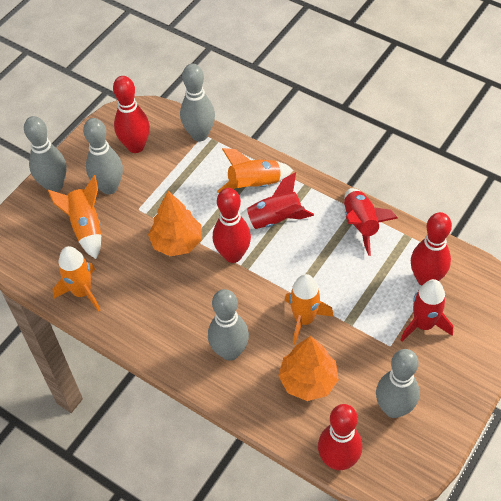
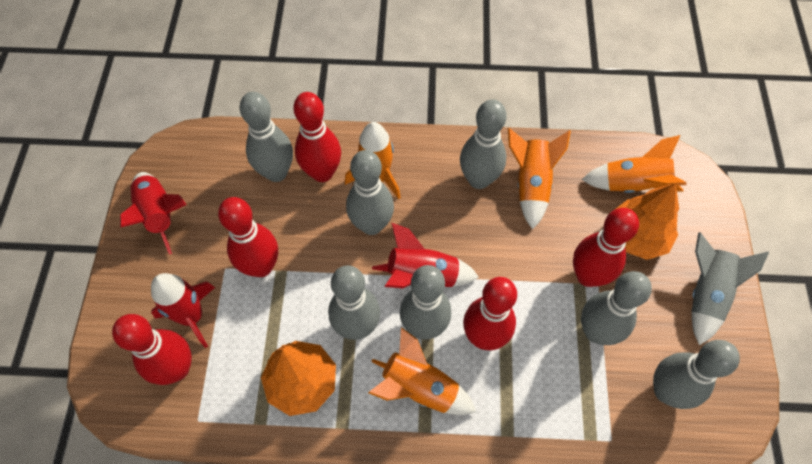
grey bowling pin: [24,116,67,192] [83,118,123,194] [180,64,215,142] [208,289,249,361] [376,349,420,418] = 5 -> [240,92,293,182] [328,265,380,340] [346,150,394,235] [400,265,451,340] [460,99,507,189] [581,271,652,345] [653,340,740,409] = 7
grey rocket: none = 0 -> [691,232,769,345] = 1
red bowling pin: [113,76,150,153] [213,188,251,263] [318,404,362,470] [411,212,452,286] = 4 -> [112,314,192,385] [218,197,278,277] [293,92,341,182] [463,277,517,350] [573,208,639,287] = 5

